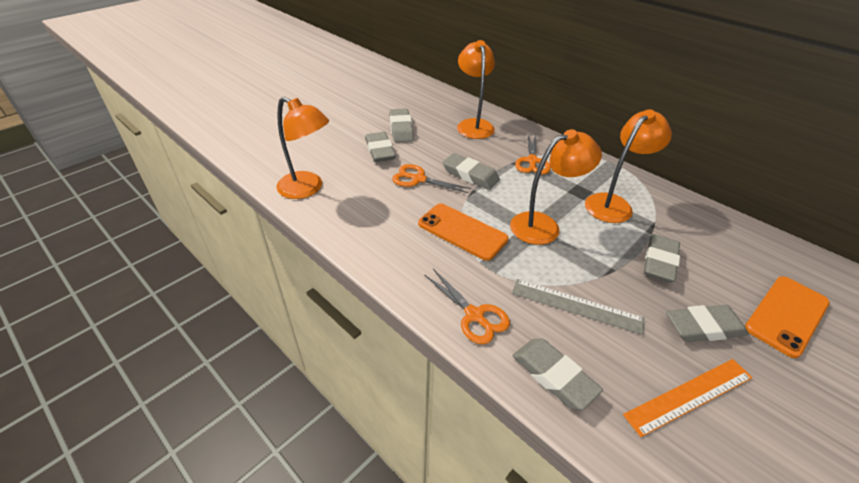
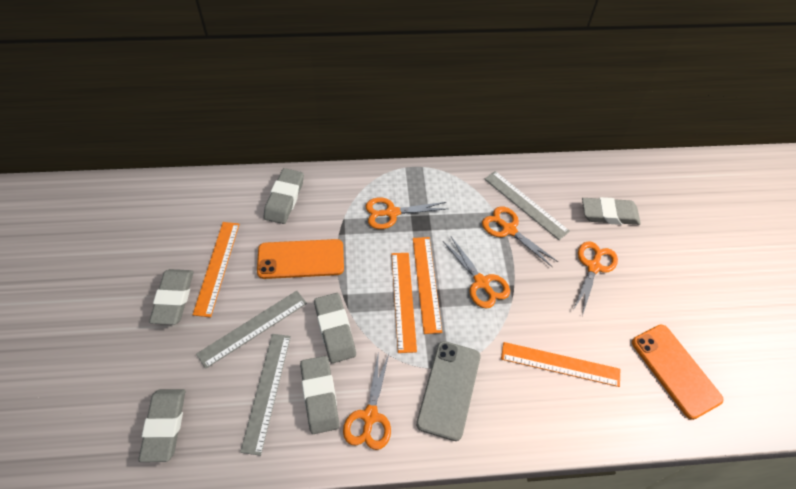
grey phone: none = 0 -> [416,341,480,441] = 1
grey ruler: [512,279,645,335] = 1 -> [196,291,307,369] [240,334,291,456] [485,171,570,240] = 3
orange lamp: [276,97,329,199] [457,40,495,139] [510,129,602,245] [585,109,672,223] = 4 -> none = 0
orange ruler: [623,359,753,437] = 1 -> [193,222,239,317] [391,253,417,353] [413,237,442,334] [501,342,620,387] = 4
orange scissors: [392,164,472,193] [424,269,510,344] [515,135,551,175] = 3 -> [343,354,391,450] [365,198,446,229] [443,237,510,308] [482,206,558,267] [573,241,618,316] = 5

